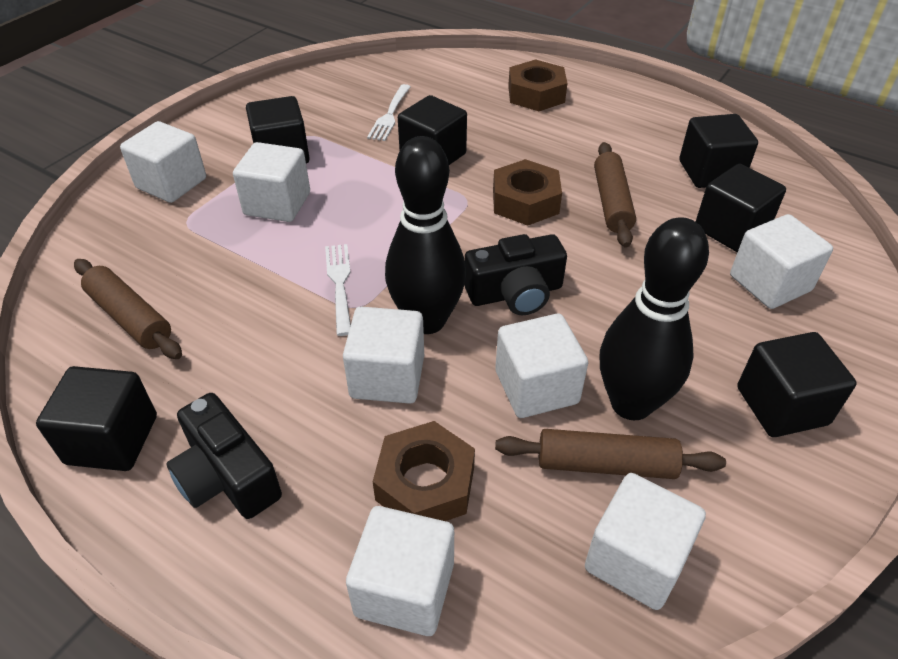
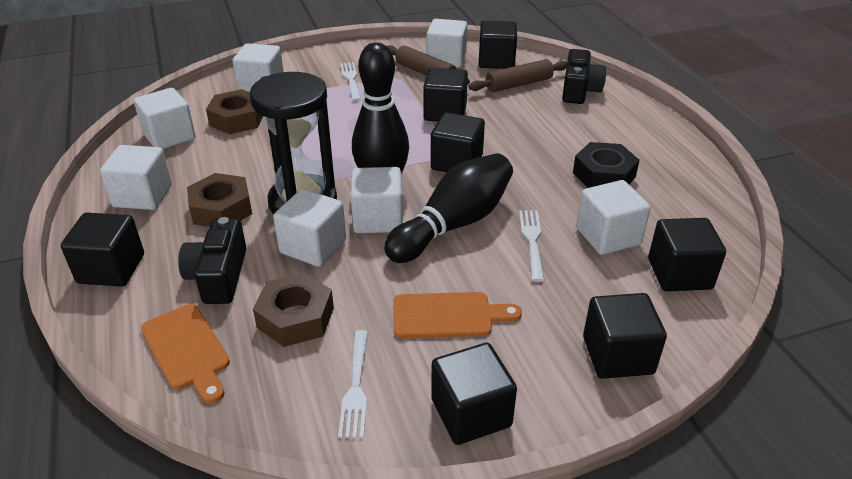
black cube: [36,366,157,471] [246,96,310,163] [398,95,467,165] [679,114,758,188] [696,164,786,252] [737,332,857,437] = 6 -> [61,213,144,287] [423,68,468,121] [431,112,485,172] [431,343,517,445] [479,21,517,69] [583,293,667,379] [648,218,726,291] = 7
black hourglass: none = 0 -> [249,72,337,214] = 1
black nut: none = 0 -> [573,142,640,188] = 1
brown rolling pin: [74,259,182,359] [495,429,726,479] [594,142,636,248] = 3 -> [387,45,470,85] [469,59,567,92] = 2
orange cutting board: none = 0 -> [141,304,230,404] [393,292,522,339] = 2
white fork: [325,244,351,336] [367,84,411,141] = 2 -> [338,330,368,438] [340,62,361,101] [519,210,544,282] = 3

